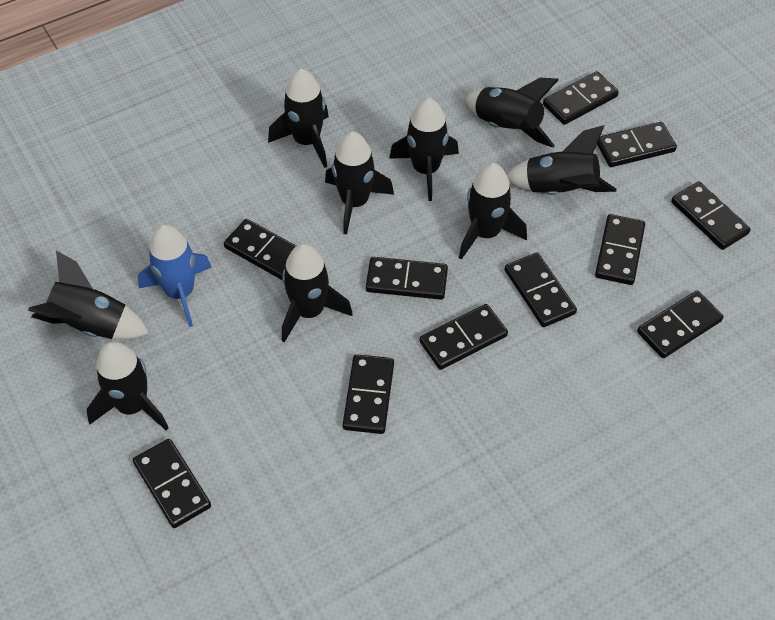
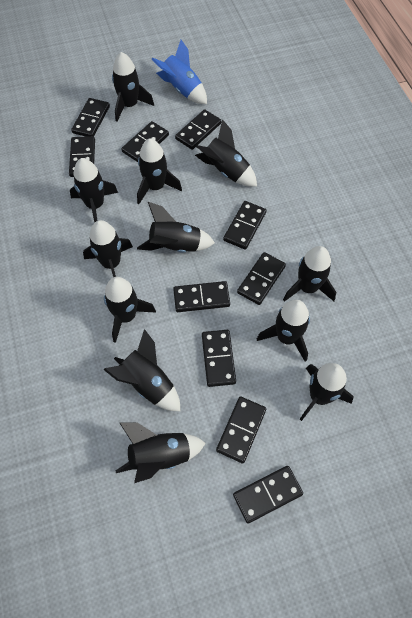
black domino: [133,439,211,528] [224,219,296,281] [343,354,394,434] [366,257,448,300] [420,304,508,370] [505,252,577,327] [543,71,619,125] [595,214,645,285] [597,122,677,167] [637,291,723,358] [671,181,751,250] = 11 -> [69,136,95,177] [71,98,110,137] [121,121,169,162] [173,281,230,312] [175,109,221,150] [202,330,236,387] [216,396,266,463] [223,201,267,250] [233,466,303,524] [237,252,286,305] = 10
black rocket: [28,251,149,339] [86,341,168,430] [268,68,329,168] [282,244,353,343] [325,131,394,234] [389,98,459,201] [459,163,527,260] [465,78,559,148] [507,125,616,195] = 9 -> [70,158,118,222] [83,220,133,277] [103,329,180,411] [104,277,156,343] [112,52,154,121] [116,422,206,483] [137,138,182,204] [137,202,215,253] [195,119,257,187] [257,300,310,362] [283,246,336,302] [300,363,353,421] = 12

